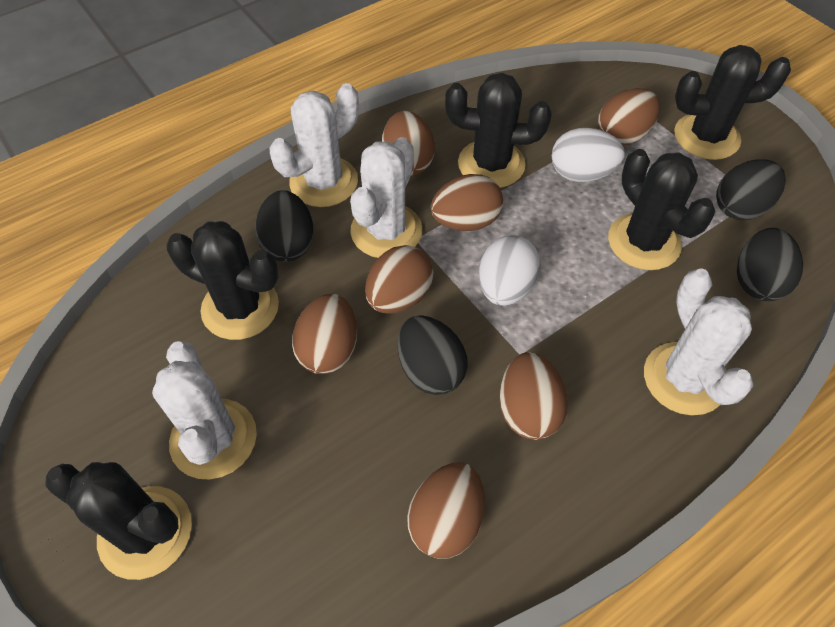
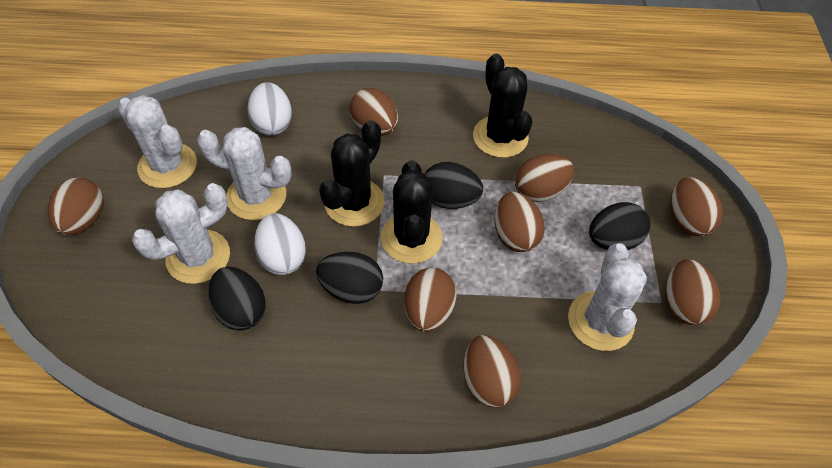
black cactus: [45,462,192,580] [166,221,279,340] [445,73,551,188] [608,149,715,270] [674,45,791,160] = 5 -> [319,120,385,227] [381,160,443,264] [473,54,532,158] = 3
brown egg: [292,294,357,374] [365,245,434,314] [382,111,435,176] [407,462,485,559] [431,174,503,231] [499,352,568,440] [598,88,660,145] = 7 -> [48,178,104,236] [349,88,398,136] [404,268,457,332] [463,335,521,408] [494,192,545,252] [515,154,574,202] [665,259,721,326] [670,177,723,236] = 8

